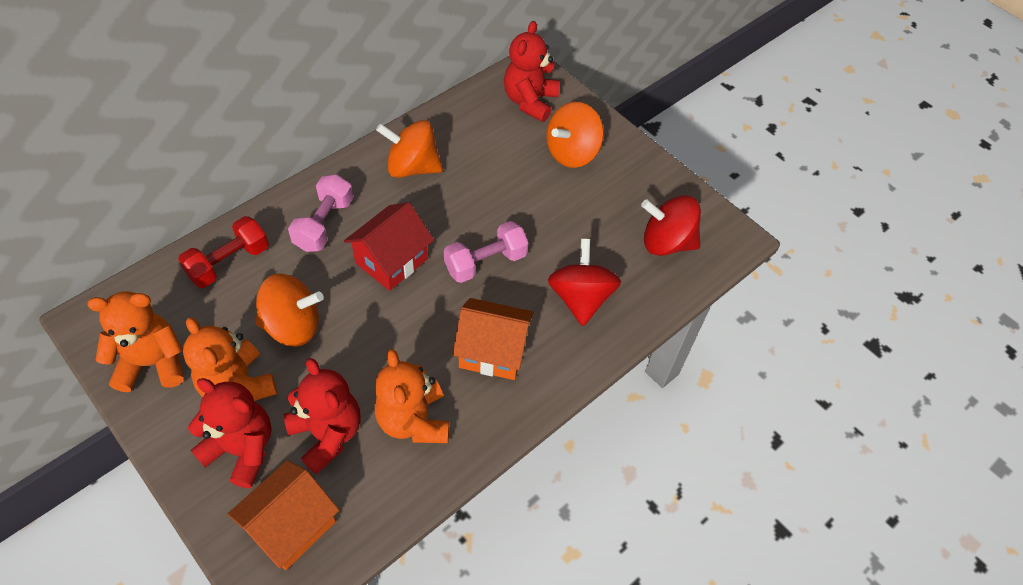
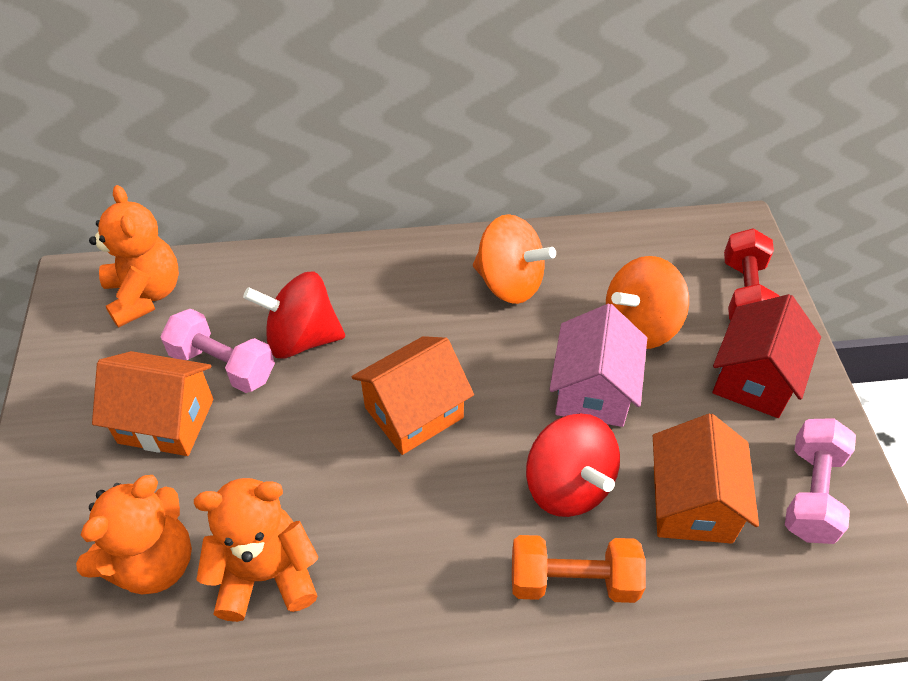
orange dumbbell: none = 0 -> [512,535,646,603] = 1
orange house: [228,460,339,570] [453,298,534,380] = 2 -> [92,351,213,456] [351,336,474,455] [653,414,759,544] = 3
orange spinning top: [256,274,323,347] [376,120,443,178] [546,102,604,168] = 3 -> [473,214,556,304] [606,256,689,349] = 2
pink house: none = 0 -> [549,304,647,427] = 1
red teddy bear: [188,378,272,488] [284,358,361,474] [504,21,560,122] = 3 -> none = 0

